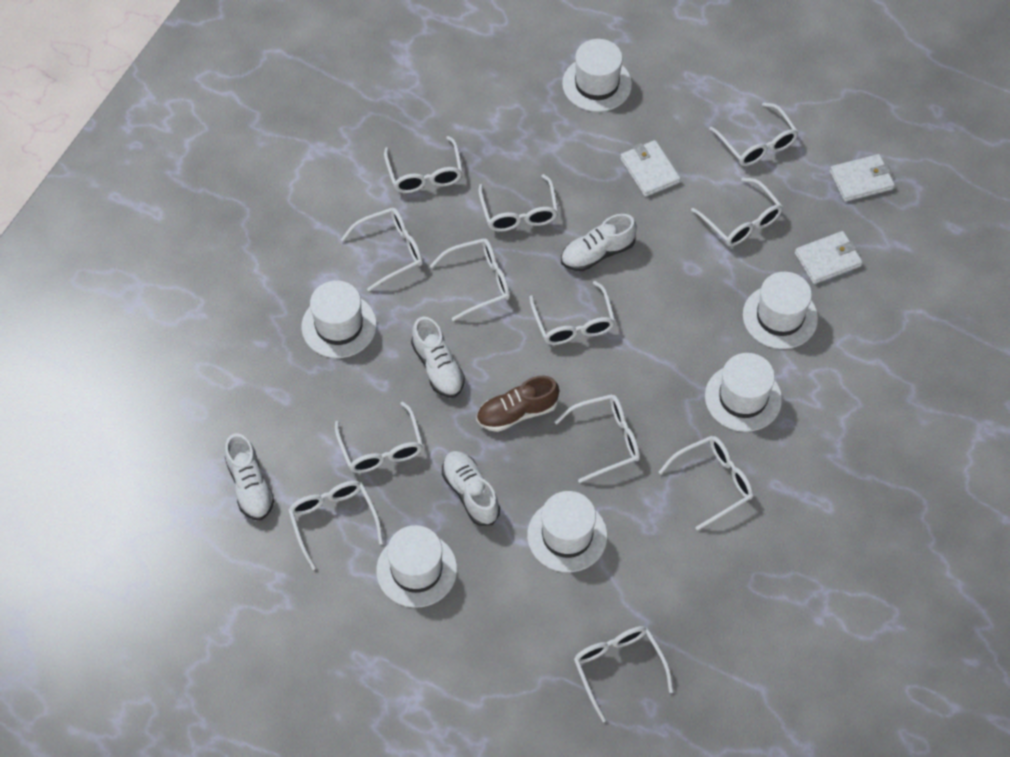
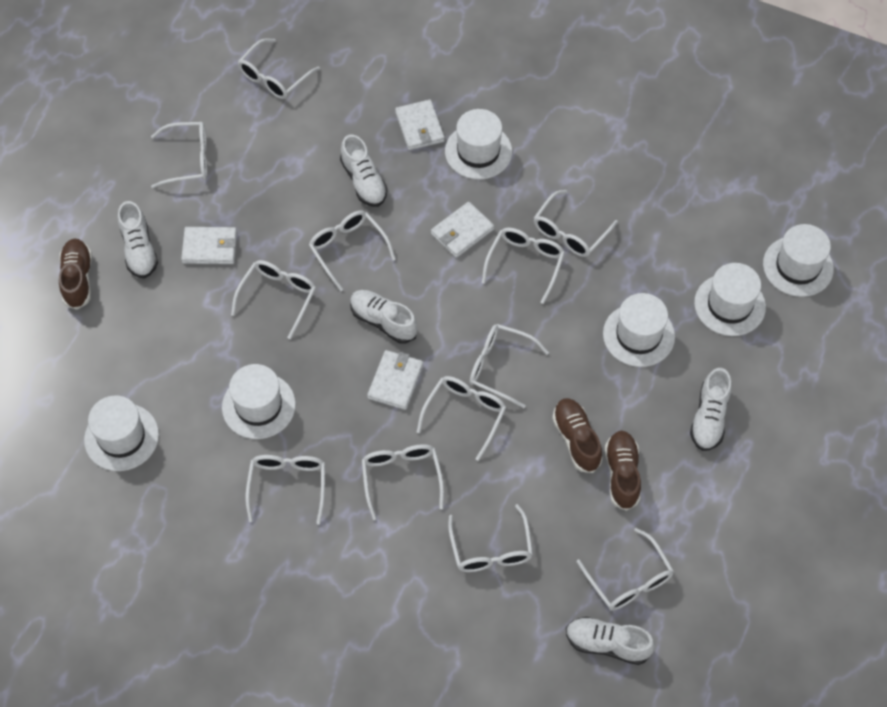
brown shoe: [476,376,559,432] = 1 -> [59,239,92,310] [552,398,603,473] [605,431,641,511] = 3
white shoe: [225,433,274,520] [411,317,465,398] [442,451,500,526] [561,214,637,271] = 4 -> [118,201,158,279] [340,134,388,207] [350,290,418,344] [566,617,655,665] [690,368,732,451] = 5
white wallet: [620,140,681,197] [795,231,863,284] [830,154,895,202] = 3 -> [181,227,237,264] [367,350,423,410] [395,99,445,150] [431,202,494,258] = 4

